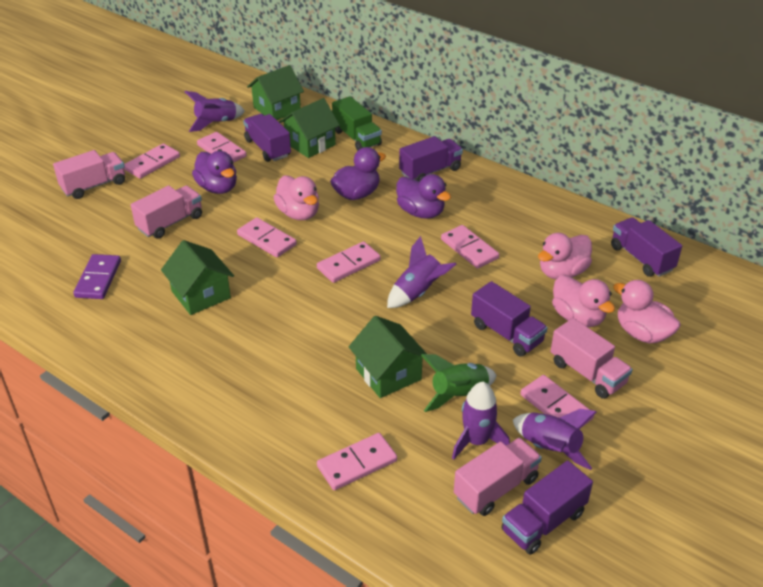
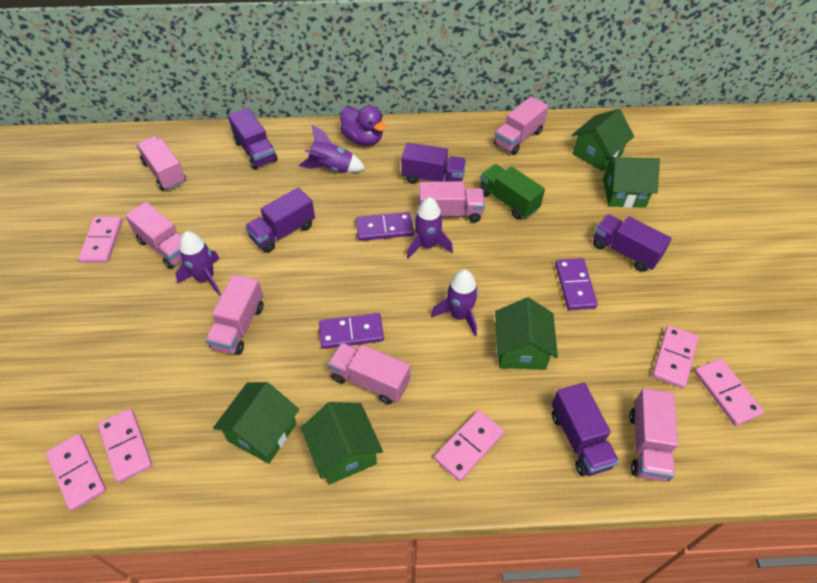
green house: [161,240,234,315] [247,65,304,120] [279,98,340,158] [349,316,427,398] = 4 -> [213,382,299,464] [301,402,383,485] [495,297,558,370] [572,109,634,171] [603,157,660,208] = 5
green rocket: [421,354,497,412] = 1 -> none = 0
pink domino: [124,143,180,179] [197,132,247,163] [237,217,297,258] [317,241,381,283] [317,433,397,490] [441,225,499,269] [520,375,594,427] = 7 -> [46,434,106,511] [78,217,123,263] [98,408,152,483] [434,410,504,481] [652,325,698,388] [694,358,764,426] = 6
pink duck: [274,175,319,220] [538,233,592,279] [552,275,615,327] [613,280,681,344] = 4 -> none = 0
pink truck: [53,150,125,199] [131,185,202,239] [454,438,542,516] [551,318,632,399] = 4 -> [125,202,182,269] [136,136,186,190] [205,275,263,355] [328,343,410,404] [419,181,485,223] [494,96,549,155] [629,388,678,482] = 7
purple domino: [73,254,121,299] = 1 -> [319,313,384,349] [356,212,414,241] [555,258,598,310] = 3
purple duck: [192,151,237,194] [330,147,386,200] [396,174,451,219] = 3 -> [340,106,386,146] = 1

